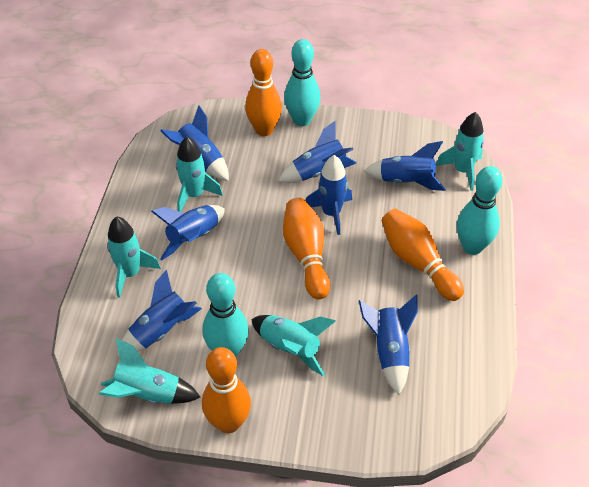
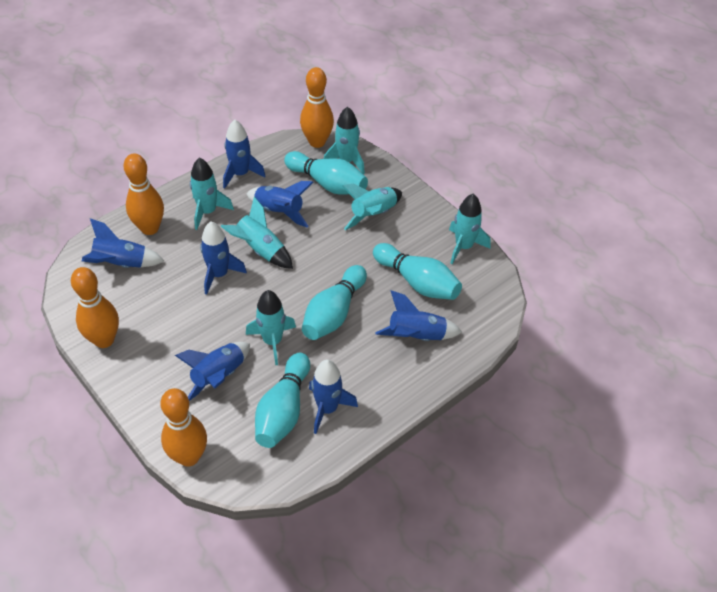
turquoise bowling pin: [202,273,249,357] [284,39,320,126] [457,166,502,255] = 3 -> [255,353,310,448] [284,151,368,195] [302,265,367,340] [373,243,462,300] = 4
turquoise rocket: [99,338,200,404] [107,216,161,298] [176,137,223,212] [251,315,336,376] [436,112,484,191] = 5 -> [190,158,234,230] [221,197,293,269] [246,290,296,365] [324,107,365,174] [342,184,402,230] [449,194,490,264] = 6

